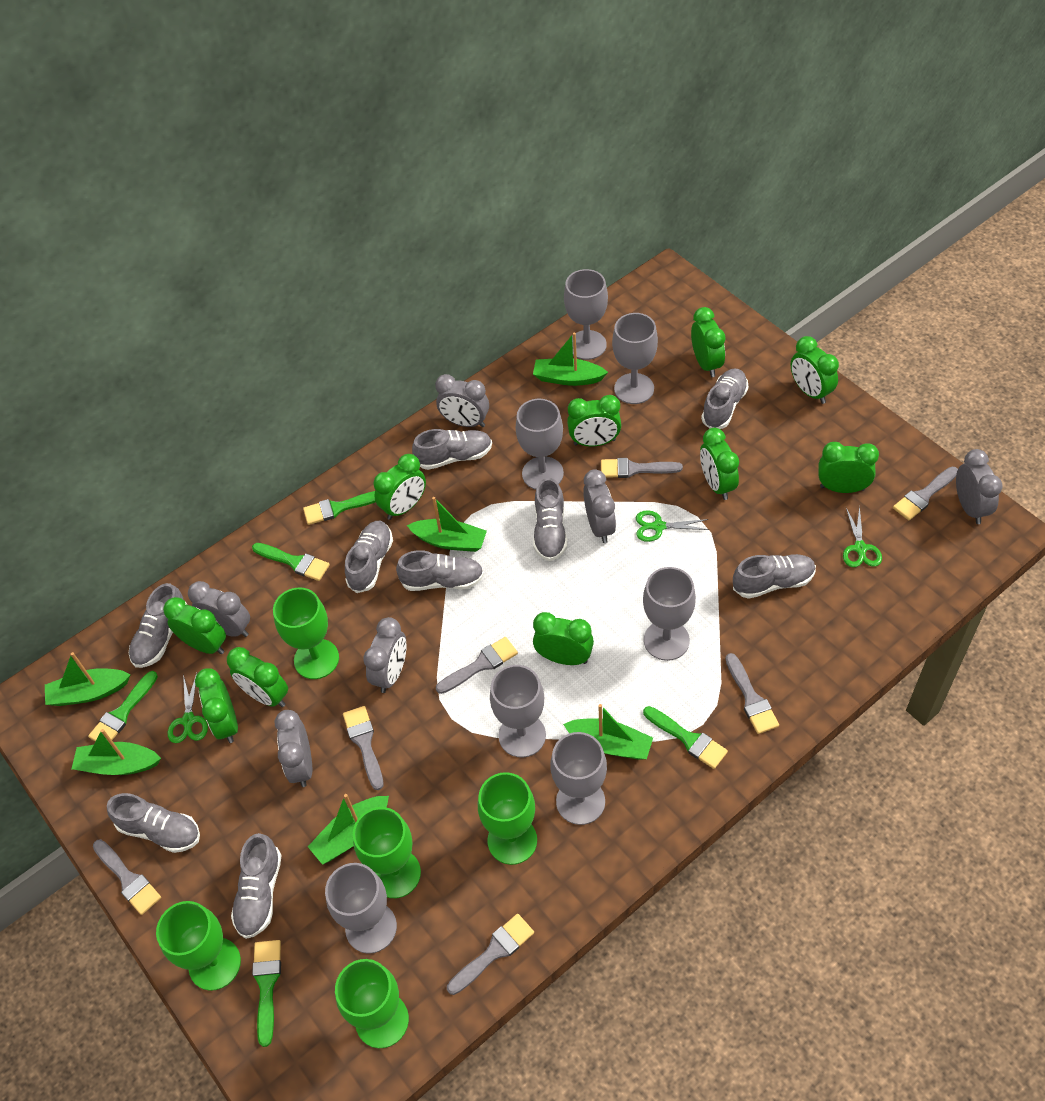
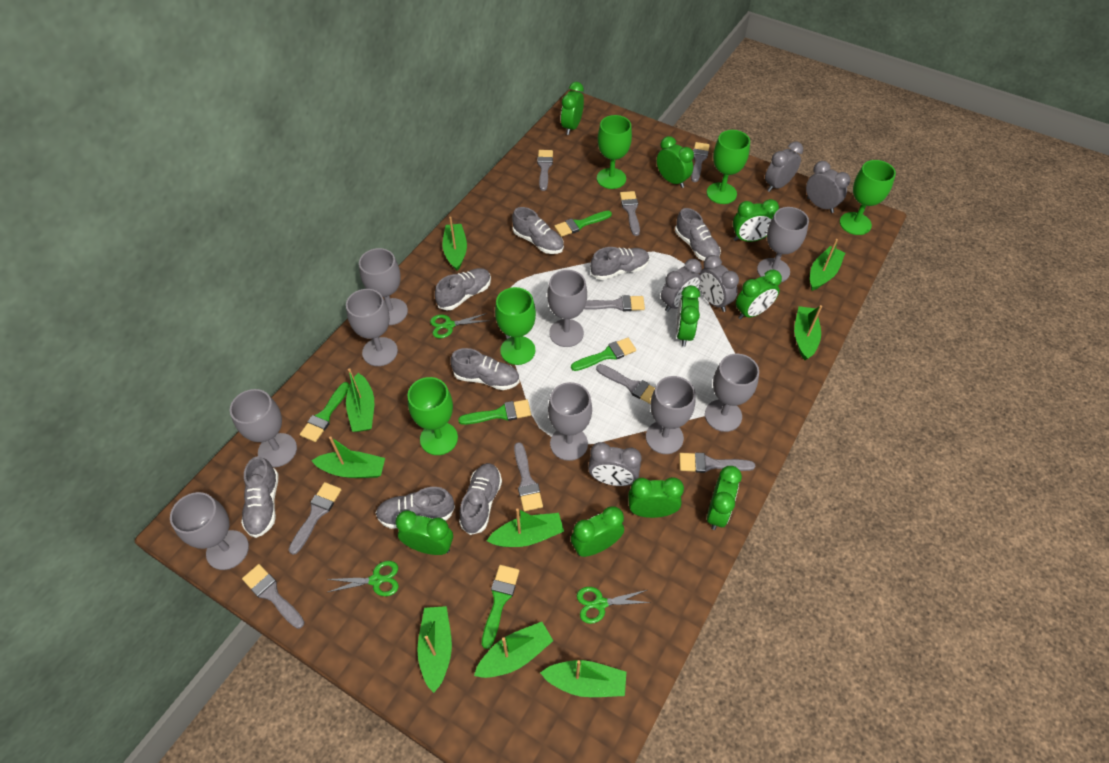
green boat: [45,652,131,706] [72,729,161,775] [308,794,389,865] [407,497,487,552] [533,332,608,386] [563,704,653,760] = 6 -> [311,436,385,478] [346,368,374,432] [417,606,452,693] [443,217,467,271] [474,622,553,678] [487,508,564,547] [540,660,626,697] [794,305,822,360] [810,239,845,291] = 9
green clock: [163,597,226,654] [195,668,238,743] [227,647,288,707] [373,454,426,520] [533,612,594,665] [567,395,621,447] [691,307,726,377] [700,428,739,500] [791,336,839,404] [818,442,879,493] = 10 -> [396,510,453,555] [561,82,584,135] [571,506,624,557] [628,477,684,518] [657,136,694,188] [676,285,700,347] [707,466,742,530] [733,199,779,242] [736,270,782,319] = 9
grey brush: [93,839,161,915] [343,706,384,790] [436,637,518,694] [447,914,534,995] [601,458,683,478] [725,653,779,734] [893,467,958,520] = 7 -> [242,564,304,629] [288,482,341,555] [514,442,543,511] [537,150,553,191] [584,295,645,311] [596,364,655,404] [620,191,640,236] [679,453,755,473] [691,142,710,182] = 9
grey clock: [188,581,250,637] [275,710,312,787] [363,617,406,693] [435,374,489,427] [583,469,616,543] [956,449,1002,524] = 6 -> [588,442,642,486] [661,259,702,312] [699,255,739,312] [765,141,803,192] [806,161,851,213] = 5
grey goblet: [325,863,397,954] [490,665,546,758] [516,399,564,490] [550,732,607,825] [564,269,608,360] [612,313,658,404] [643,567,696,661] = 7 -> [170,492,249,570] [230,389,297,467] [346,289,398,366] [359,248,408,325] [547,270,587,347] [548,382,592,461] [646,376,696,454] [705,354,759,432] [757,207,809,282] = 9
grey shoe: [107,793,200,853] [129,583,187,668] [231,833,282,939] [345,521,393,593] [396,550,484,591] [412,429,492,470] [533,478,567,561] [701,369,749,429] [733,554,816,599] = 9 -> [241,456,279,538] [376,487,455,529] [435,268,491,310] [451,348,520,390] [459,463,502,535] [512,207,564,254] [590,247,650,280] [675,208,721,261] = 8

